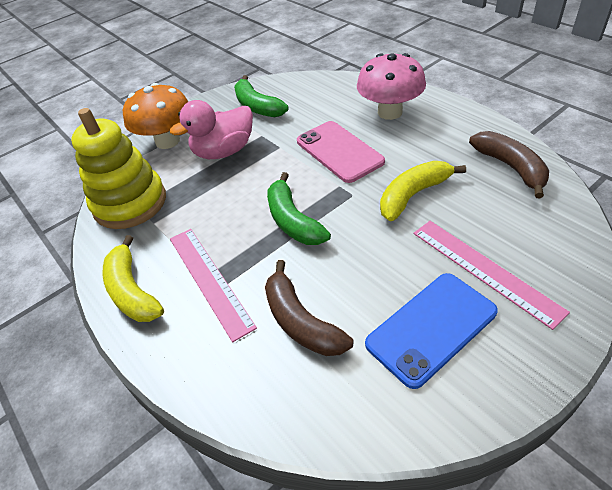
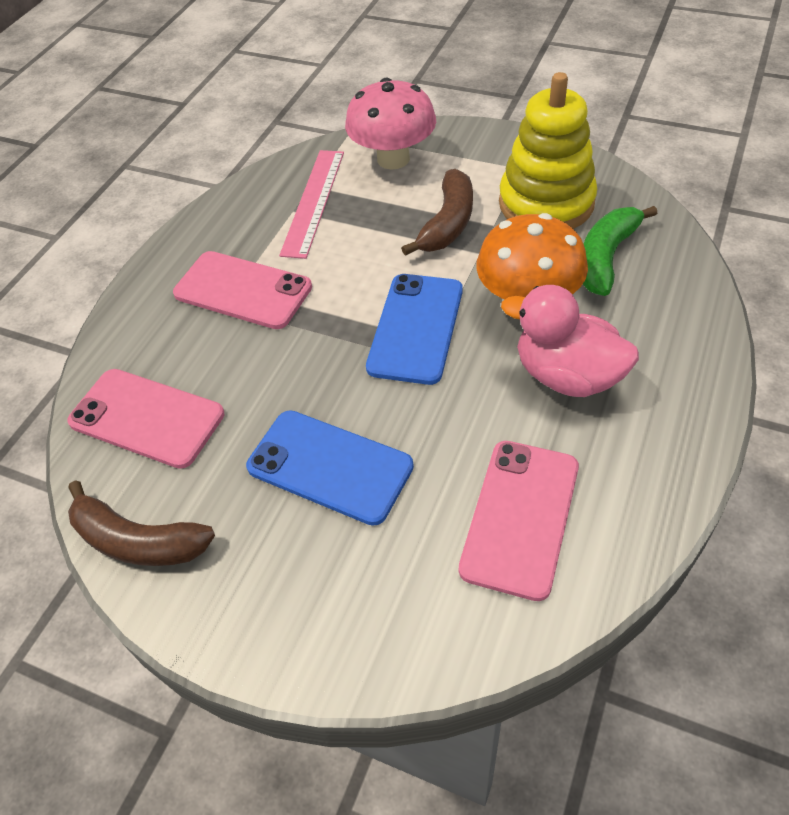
blue phone: [365,273,498,389] = 1 -> [246,410,414,526] [366,274,463,385] = 2
green banana: [234,75,288,117] [267,172,331,245] = 2 -> [583,206,658,296] = 1
pink phone: [297,121,385,183] = 1 -> [67,369,224,469] [173,251,312,329] [459,441,579,601] = 3
pink ruler: [170,229,257,342] [413,221,570,330] = 2 -> [279,150,344,259] = 1
yellow banana: [102,235,164,322] [380,161,466,221] = 2 -> none = 0

